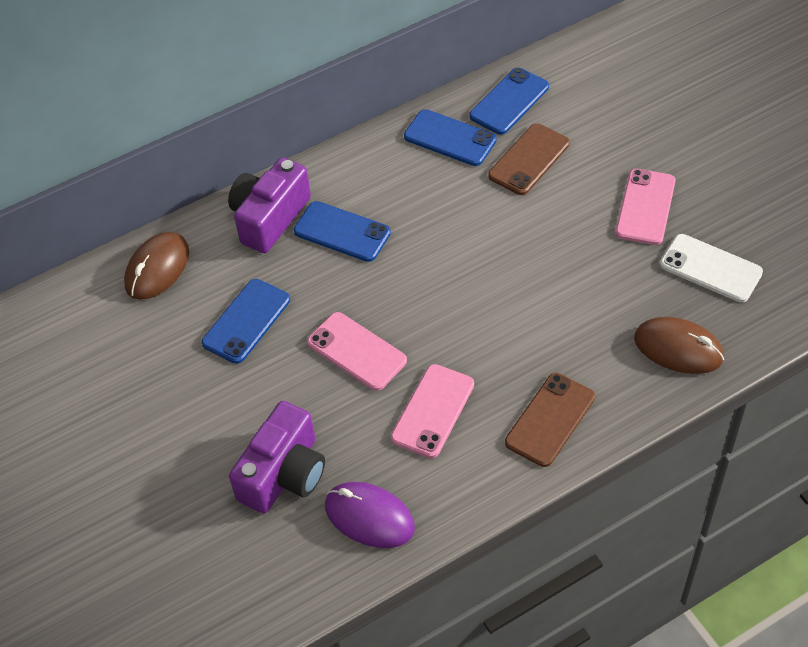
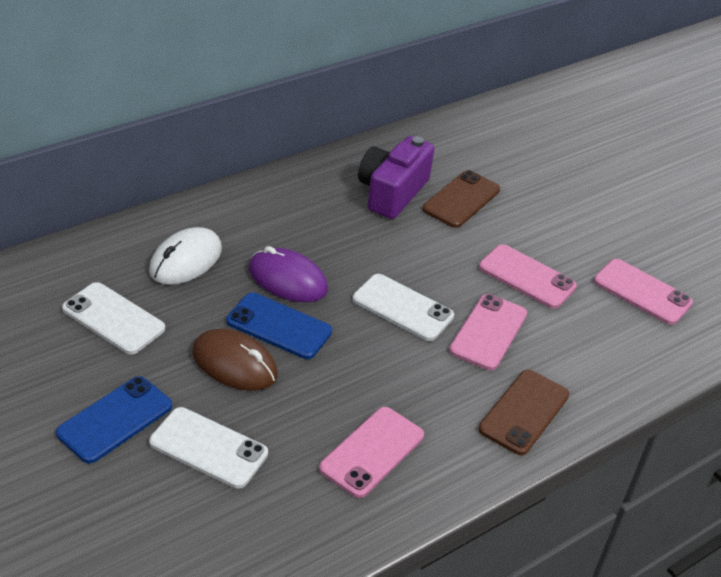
blue phone: [202,279,290,364] [294,201,391,262] [404,109,497,166] [469,68,549,135] = 4 -> [56,376,172,463] [226,293,332,359] = 2
brown mouse: [124,232,189,300] [634,317,724,374] = 2 -> [192,329,278,391] = 1
pink phone: [307,312,407,391] [391,364,474,458] [616,169,676,245] = 3 -> [319,407,424,498] [449,294,527,370] [479,244,577,309] [594,259,693,325] = 4
purple camera: [228,158,311,253] [229,401,325,513] = 2 -> [358,136,434,219] = 1
white mouse: none = 0 -> [149,227,222,285] = 1
white phone: [660,234,763,302] = 1 -> [62,282,165,354] [149,407,268,489] [353,274,454,341] = 3

